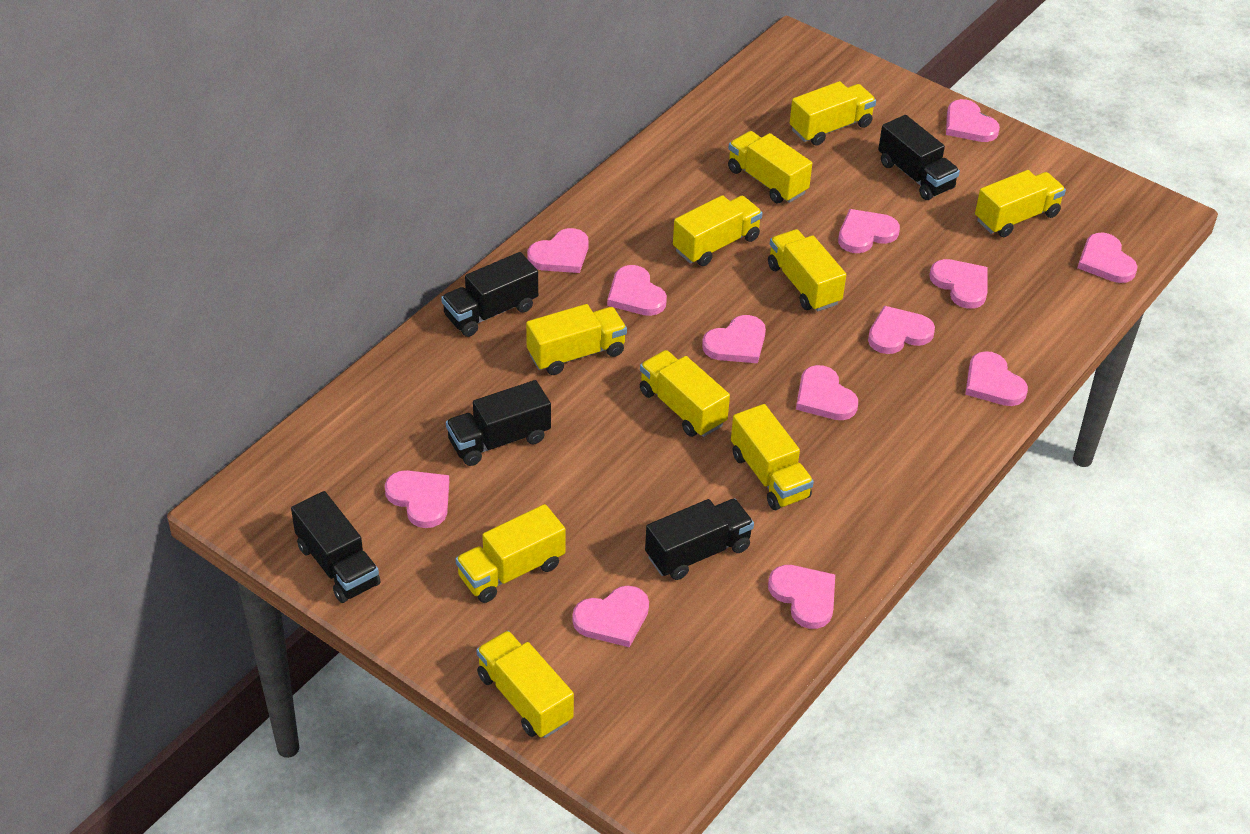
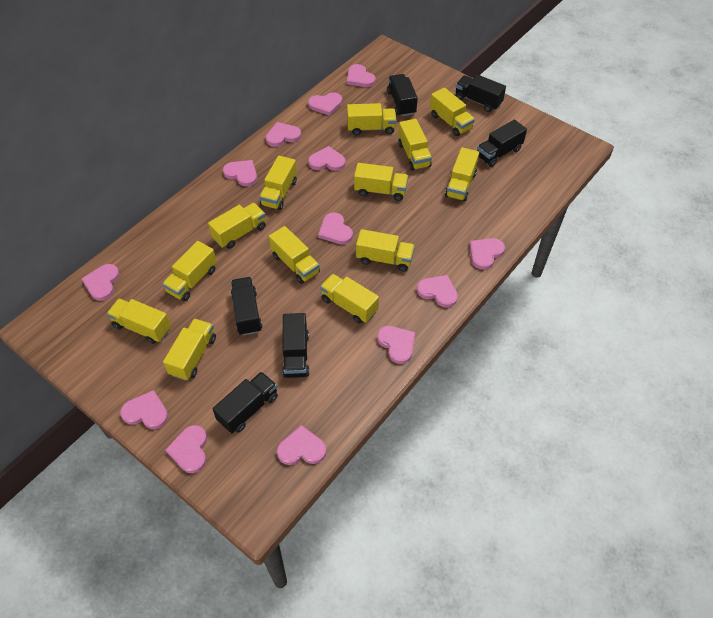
black truck: [291,491,381,603] [441,252,538,337] [446,380,551,466] [645,499,754,580] [878,115,960,200] = 5 -> [212,372,278,434] [231,277,263,336] [282,313,310,378] [387,74,418,116] [456,75,506,112] [477,120,527,167] = 6
yellow truck: [456,504,565,603] [477,631,574,738] [526,304,627,375] [640,350,730,437] [673,195,762,266] [728,131,812,203] [731,404,814,510] [768,229,846,312] [790,81,876,146] [975,170,1066,237] = 10 -> [107,298,171,344] [162,241,217,301] [163,318,216,381] [208,203,266,249] [259,156,297,210] [269,226,320,284] [320,274,379,324] [347,103,397,135] [354,163,408,201] [356,229,415,272] [398,119,432,171] [430,88,475,136] [445,147,479,202] = 13

